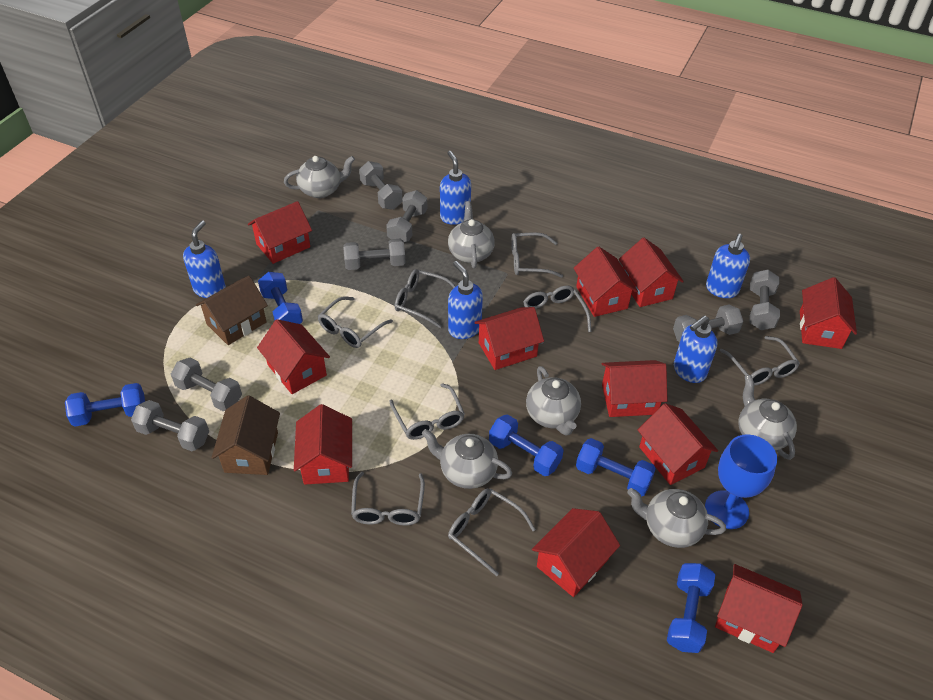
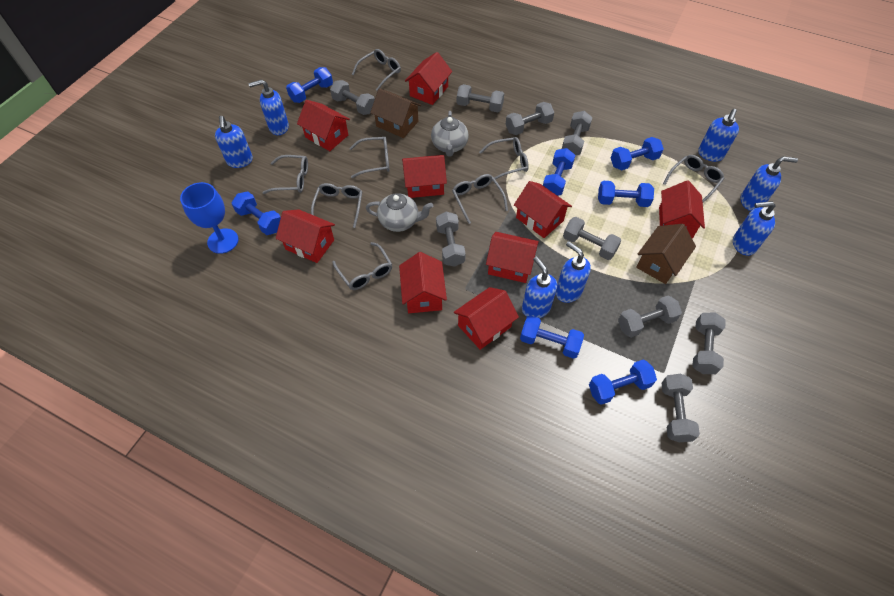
blue dumbbell: [65,383,145,426] [258,272,303,324] [489,415,564,476] [576,438,656,497] [667,563,715,653] = 5 -> [232,192,281,235] [286,67,333,103] [520,315,584,359] [543,148,575,196] [589,360,657,405] [598,181,654,207] [611,137,664,170] = 7
blue soap dispenser: [183,221,226,298] [440,151,471,225] [448,261,483,339] [674,315,718,383] [706,234,750,298] = 5 -> [215,116,253,168] [248,79,289,135] [522,256,557,318] [556,241,591,303] [698,109,739,162] [733,201,775,256] [740,156,798,211] = 7
grey dumbbell: [131,400,209,451] [171,357,242,411] [343,239,406,270] [359,161,403,210] [386,190,427,242] [673,304,744,342] [749,269,780,330] = 7 -> [330,80,375,115] [436,212,466,267] [457,84,504,112] [506,102,554,135] [562,111,593,156] [563,217,622,260] [618,295,682,338] [661,374,700,442] [692,312,726,374] = 9
grey teapot: [284,156,355,198] [422,429,512,489] [448,201,495,269] [526,366,581,436] [627,488,726,548] [739,375,797,460] = 6 -> [366,193,433,232] [431,111,469,157] = 2
red house: [248,201,312,264] [257,319,330,394] [294,404,352,485] [475,307,544,370] [532,508,620,597] [574,246,638,317] [602,360,668,417] [619,238,684,307] [638,403,718,485] [715,564,803,653] [800,277,857,349] = 11 -> [276,209,335,263] [297,100,350,151] [399,252,447,313] [402,155,447,198] [405,52,452,105] [453,287,519,350] [486,232,539,283] [514,181,572,238] [659,180,705,239] = 9

